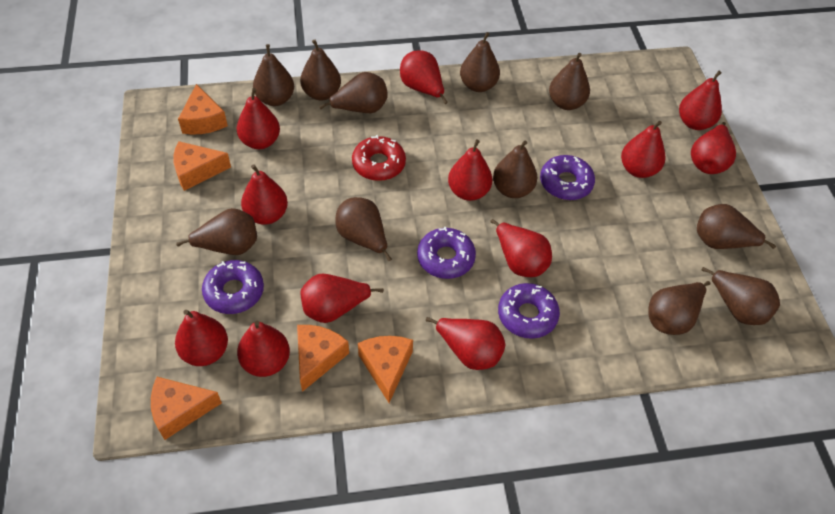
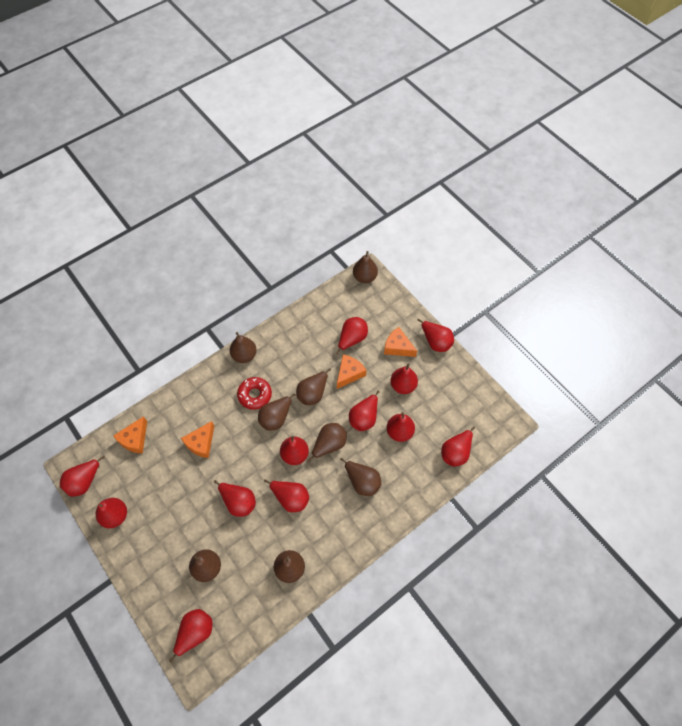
brown pear: [176,208,257,255] [253,44,294,106] [300,40,341,100] [319,72,388,113] [335,197,392,262] [460,32,500,92] [493,140,537,198] [549,53,590,110] [648,281,711,335] [697,204,776,249] [702,267,780,325] = 11 -> [189,549,221,582] [230,332,257,363] [258,393,296,431] [274,550,305,583] [296,368,331,405] [308,423,347,463] [340,458,381,496] [353,251,378,283] = 8
orange cheese: [151,377,222,440] [173,141,231,191] [178,84,228,135] [297,325,349,392] [358,336,413,403] = 5 -> [113,416,147,454] [181,421,214,458] [337,354,366,389] [384,327,417,357] = 4
purple donut: [202,260,264,314] [417,227,476,279] [498,283,560,339] [540,155,595,200] = 4 -> none = 0

